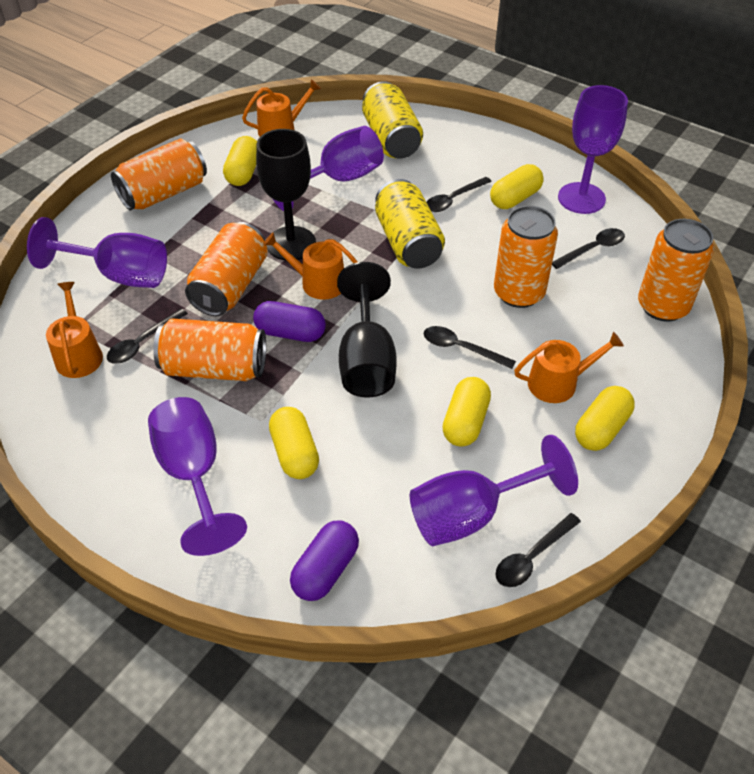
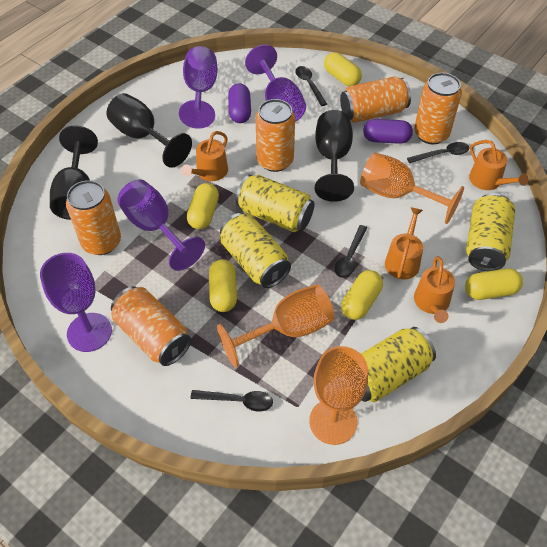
black goblet: [256,129,316,261] [337,262,397,397] = 2 -> [50,126,98,220] [107,93,192,168] [315,110,354,202] = 3
black spoon: [107,308,188,364] [424,326,516,369] [427,177,492,212] [495,513,581,587] [552,228,625,269] = 5 -> [190,390,273,412] [295,66,327,106] [335,225,367,278] [407,142,469,163] = 4
orange goblet: none = 0 -> [217,285,334,368] [309,346,368,445] [360,153,464,224] = 3
purple goblet: [27,217,167,288] [148,397,247,556] [273,126,384,211] [410,435,578,546] [558,85,628,214] = 5 -> [40,253,112,352] [118,179,205,271] [179,46,218,129] [245,44,306,122] = 4
yellow can: [362,81,423,158] [375,179,445,269] = 2 -> [220,213,291,288] [236,175,315,232] [361,327,436,402] [466,193,515,271] = 4

